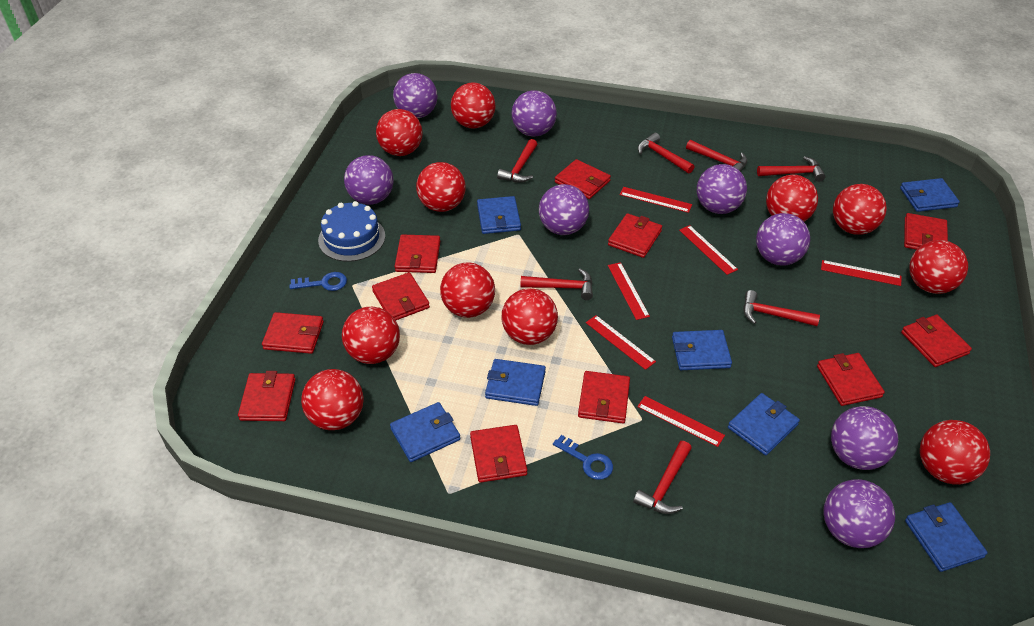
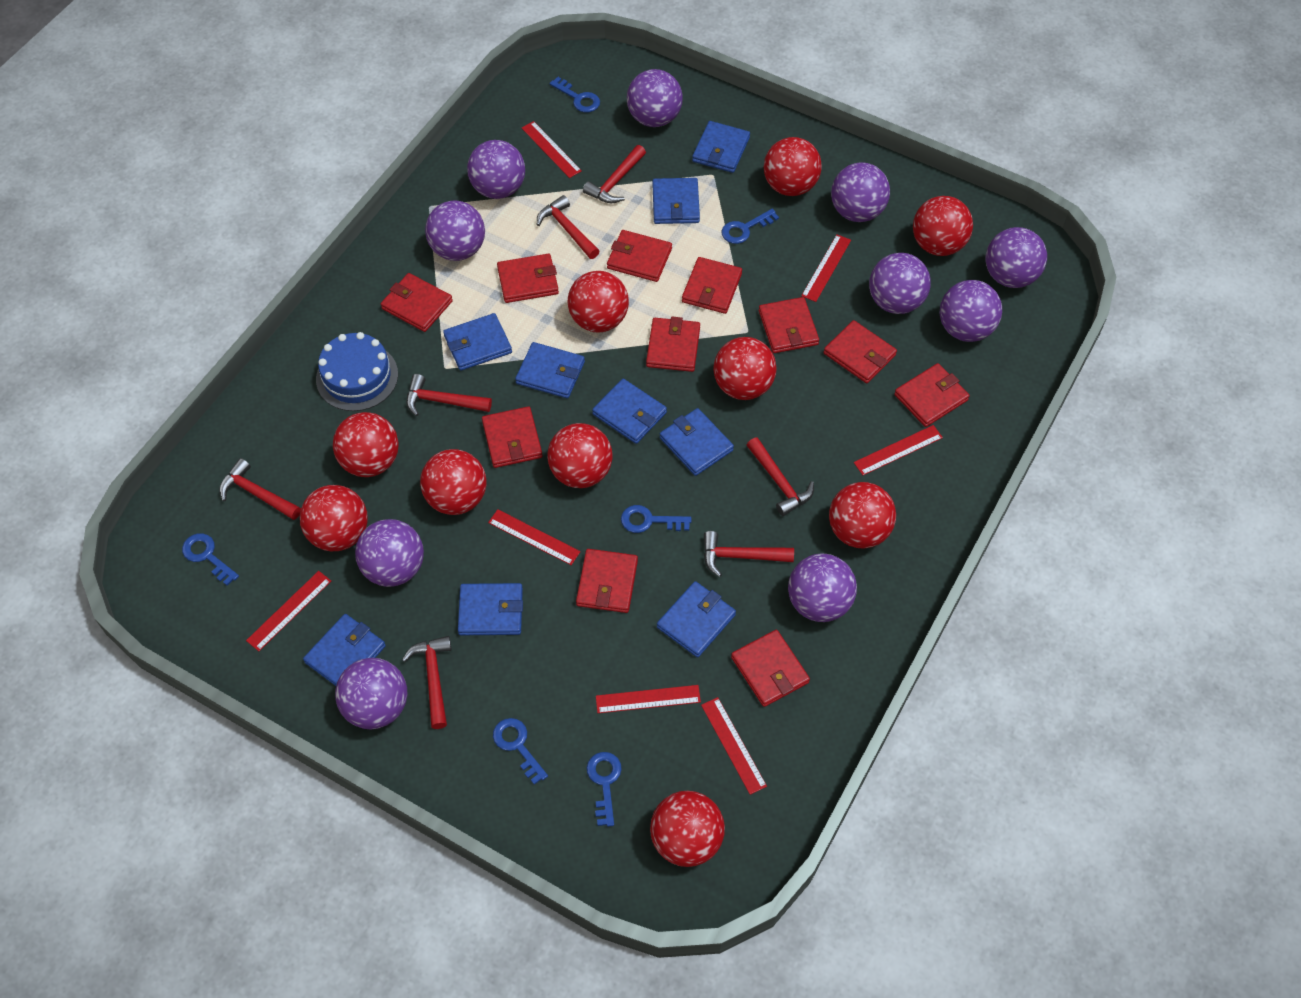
blue key: [289,272,347,291] [553,435,613,480] = 2 -> [182,533,239,586] [493,718,548,785] [549,77,600,113] [587,752,622,827] [621,505,691,533] [721,209,779,244] = 6
blue wallet: [390,402,460,462] [477,196,521,234] [485,359,546,406] [672,330,732,370] [728,393,800,455] [900,178,960,212] [905,502,988,572] = 7 -> [303,614,386,686] [443,313,512,370] [458,583,523,635] [515,342,585,398] [592,379,667,444] [652,178,700,224] [657,581,736,657] [660,408,734,476] [692,121,750,173] = 9
purple ball: [344,155,394,205] [393,73,438,118] [512,90,557,137] [539,184,589,235] [697,164,747,214] [756,213,810,266] [823,479,895,548] [831,406,898,470] = 8 -> [335,658,407,730] [355,519,424,587] [425,200,485,261] [467,140,525,199] [627,69,683,127] [788,554,857,622] [831,162,890,222] [869,253,931,314] [940,280,1002,342] [986,227,1047,288] = 10
red ball: [301,369,364,430] [342,307,400,364] [376,109,423,156] [416,162,466,212] [440,263,495,318] [451,83,496,129] [502,288,558,345] [766,175,818,222] [833,184,887,235] [909,240,968,294] [920,420,990,485] = 11 -> [300,485,368,551] [333,412,399,477] [420,449,486,515] [547,423,613,488] [568,271,629,333] [650,791,725,867] [713,337,777,400] [764,137,822,196] [829,482,896,548] [913,196,973,256] = 10
red ruler: [586,315,656,370] [608,262,650,320] [620,187,692,213] [637,396,725,447] [679,225,738,275] [821,260,902,286] = 6 -> [246,571,331,651] [488,509,580,565] [522,121,582,178] [596,685,701,713] [701,697,767,795] [801,234,851,302] [854,425,943,475] = 7

